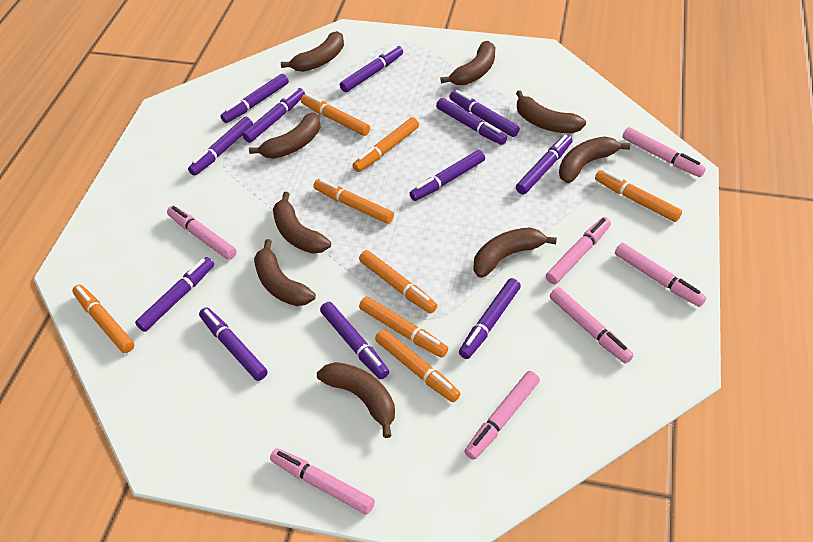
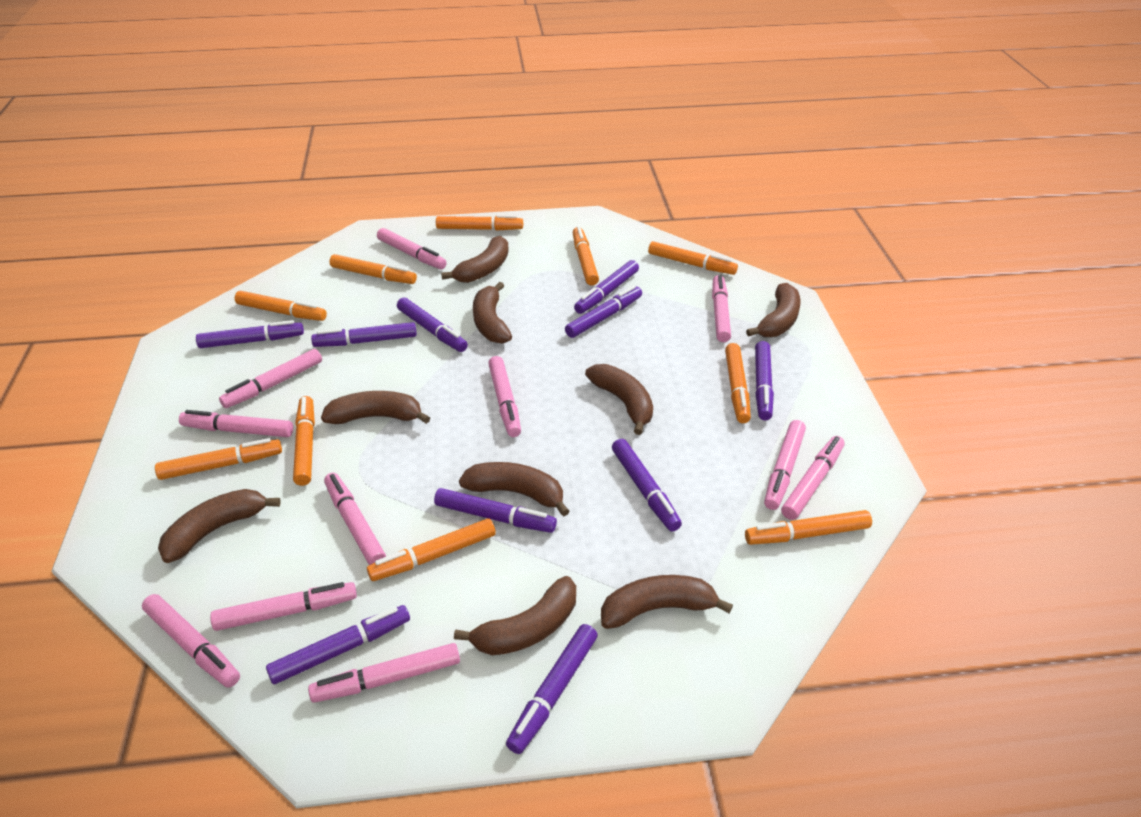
orange marker: [72,284,135,353] [301,94,370,136] [313,179,394,224] [352,117,419,172] [359,250,437,314] [359,297,448,358] [375,329,461,402] [595,170,682,222] = 8 -> [155,438,282,480] [234,291,327,321] [293,396,315,486] [329,254,417,284] [367,518,496,581] [436,215,523,231] [573,226,599,286] [648,241,738,275] [725,343,751,423] [745,510,872,545] = 10
pink marker: [167,206,237,260] [270,448,375,514] [464,371,540,460] [546,217,611,284] [550,287,634,364] [615,243,706,307] [623,127,706,177] = 7 -> [142,594,240,688] [179,410,293,437] [210,582,357,631] [219,349,322,408] [308,643,460,703] [324,473,386,565] [377,228,447,269] [488,356,521,437] [712,275,731,342] [764,420,806,510] [781,436,845,520] = 11
purple marker: [135,257,214,332] [188,117,253,176] [199,307,268,381] [220,74,289,123] [242,88,305,143] [320,302,389,379] [340,45,403,92] [409,150,485,201] [436,98,507,145] [449,90,520,137] [459,278,521,359] [516,134,573,194] = 12 -> [196,320,304,348] [266,605,410,684] [311,322,417,347] [397,298,468,352] [434,488,557,533] [506,624,598,754] [565,285,642,338] [574,260,639,314] [612,439,682,532] [755,341,774,420] = 10

